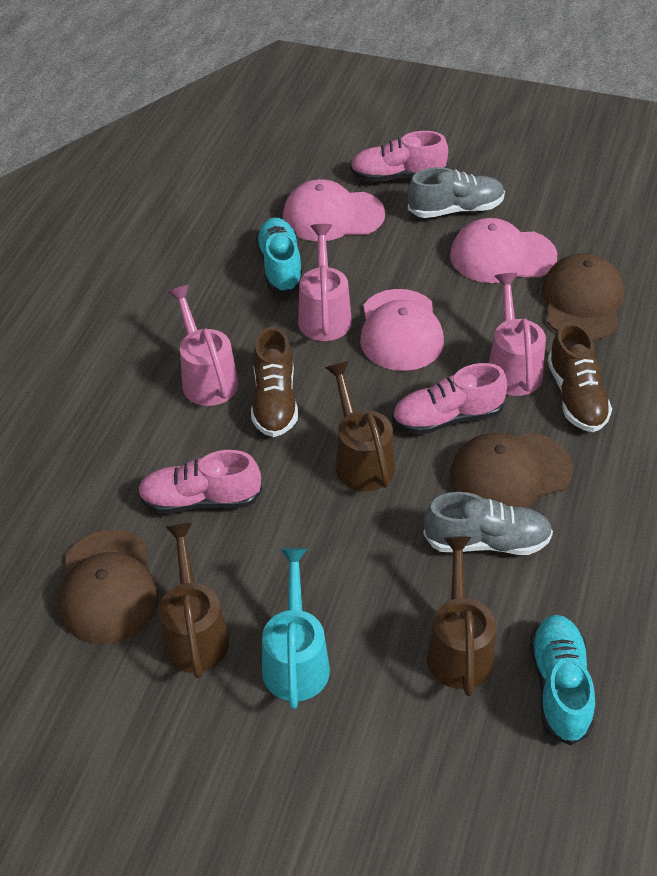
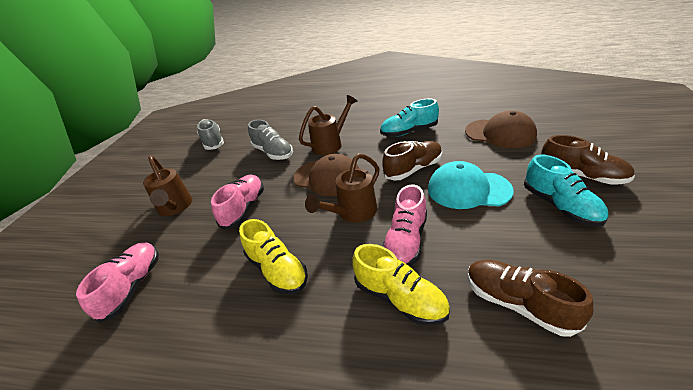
brown cap: [58,530,159,644] [450,432,573,508] [542,253,624,340] = 3 -> [293,154,359,196] [465,110,537,148] = 2
brown shoe: [251,327,298,437] [547,323,612,432] = 2 -> [382,141,442,181] [467,260,593,337] [541,135,635,185] = 3
pink cap: [283,179,385,241] [360,289,444,371] [450,218,557,283] = 3 -> none = 0
pink watering can: [167,285,238,406] [298,224,352,341] [489,273,546,396] = 3 -> none = 0
turquoise cap: none = 0 -> [428,161,513,209] = 1
turquoise watering can: [262,548,330,709] = 1 -> none = 0
yellow shoe: none = 0 -> [239,219,308,294] [352,244,450,326] = 2

